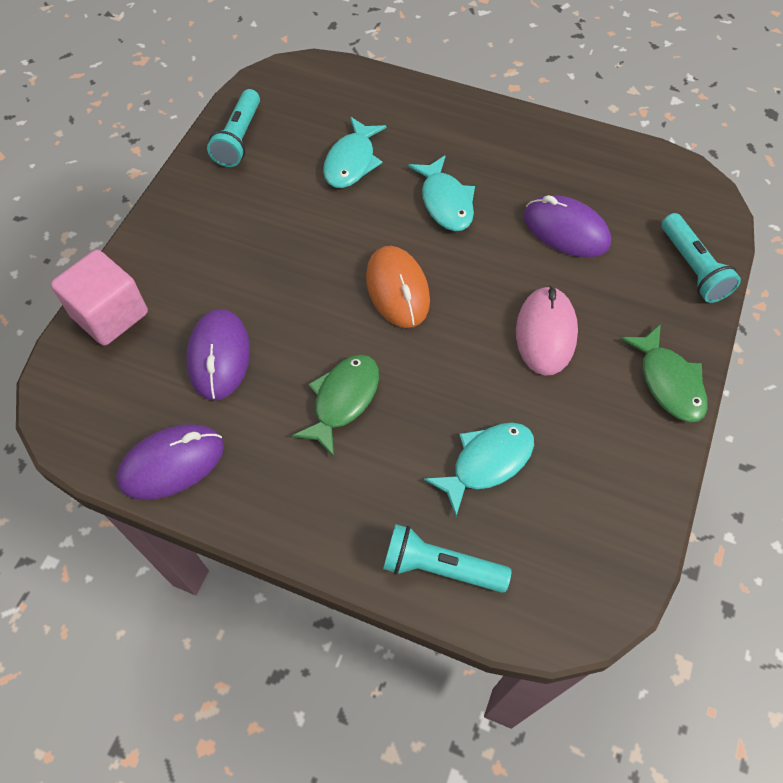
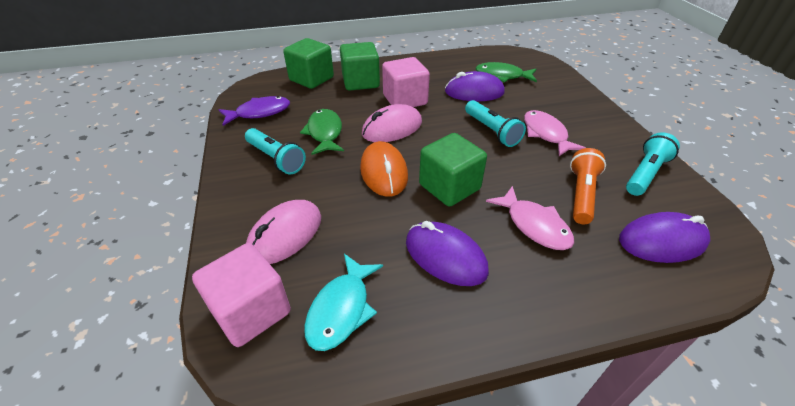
green cube: none = 0 -> [283,38,334,89] [340,42,380,91] [419,133,487,207] = 3
orange flashlight: none = 0 -> [570,148,606,224] = 1
pink cube: [51,250,148,346] = 1 -> [192,243,291,347] [382,57,430,107] = 2
pink fish: none = 0 -> [486,186,574,250] [524,110,586,156] = 2
pink mouse: [516,286,578,376] = 1 -> [246,200,321,264] [362,104,422,142] = 2
purple fish: none = 0 -> [219,96,290,126] = 1
turquoise fish: [323,117,386,188] [408,155,475,231] [424,423,534,516] = 3 -> [304,254,383,351] = 1

